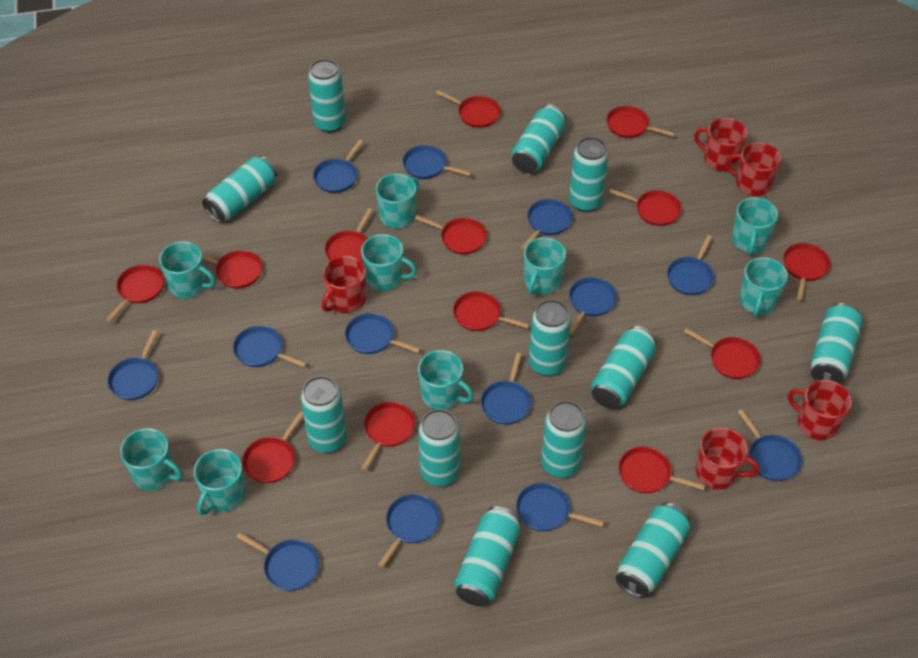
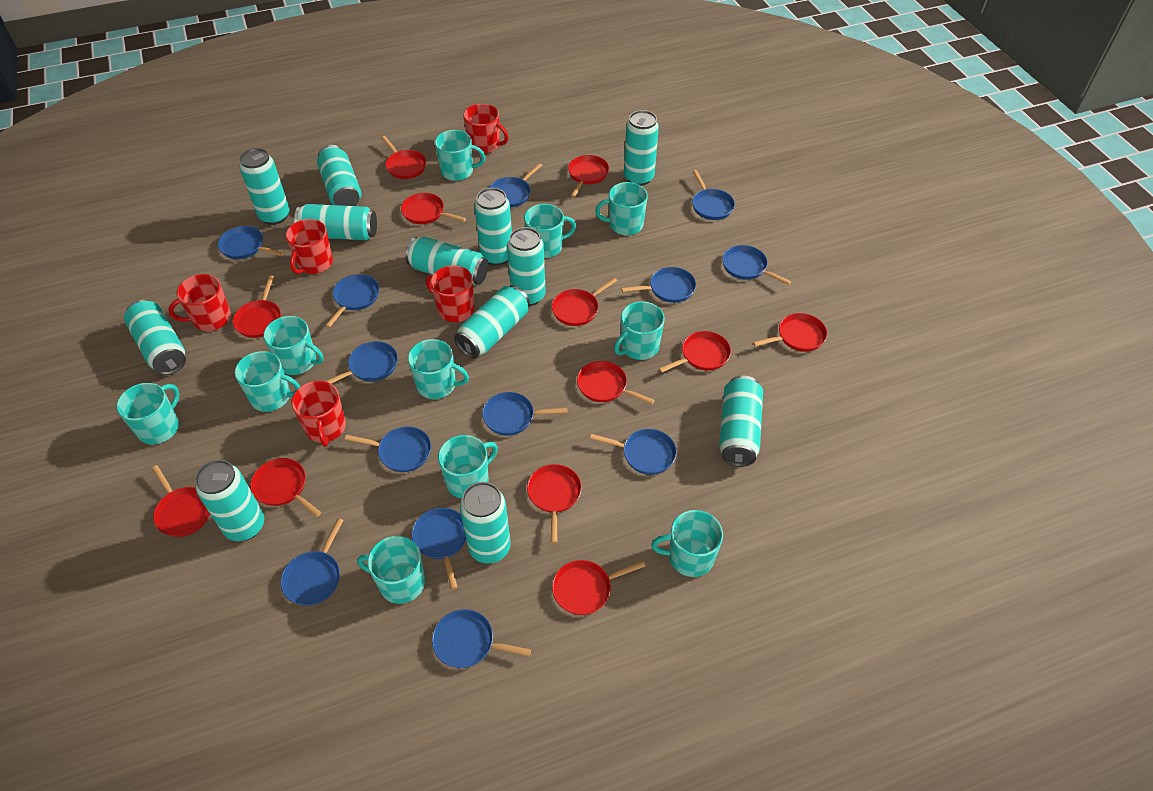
red pan: [106,264,164,322] [202,250,263,288] [242,412,304,483] [325,208,373,263] [361,402,415,470] [415,215,487,254] [436,90,501,128] [453,291,530,331] [606,106,675,138] [609,188,682,226] [618,446,705,493] [684,328,761,379] [783,243,831,301] = 13 -> [151,465,210,537] [233,275,281,338] [250,458,321,517] [381,136,427,179] [401,193,466,224] [527,464,582,543] [552,277,617,326] [552,560,645,615] [568,155,609,197] [577,361,655,404] [659,331,731,373] [753,313,827,352] = 12
turquoise mug: [120,428,183,490] [159,241,216,298] [194,449,246,515] [361,234,417,291] [376,173,419,228] [418,350,474,410] [524,237,566,295] [732,197,778,255] [739,257,788,317] = 9 -> [116,383,179,445] [234,351,300,412] [263,316,324,375] [357,536,425,604] [408,339,469,399] [435,130,485,181] [438,435,498,499] [524,204,576,258] [595,182,648,235] [614,301,665,360] [651,510,723,577] = 11

